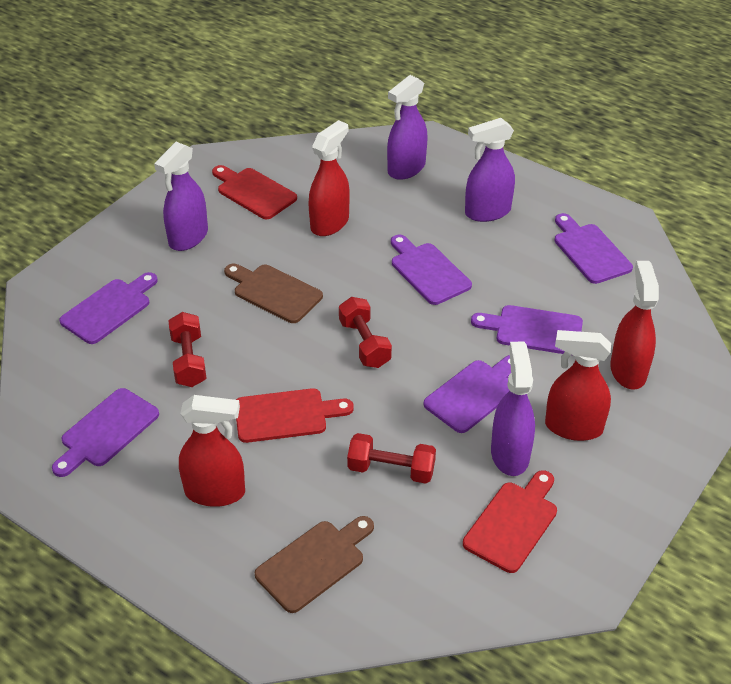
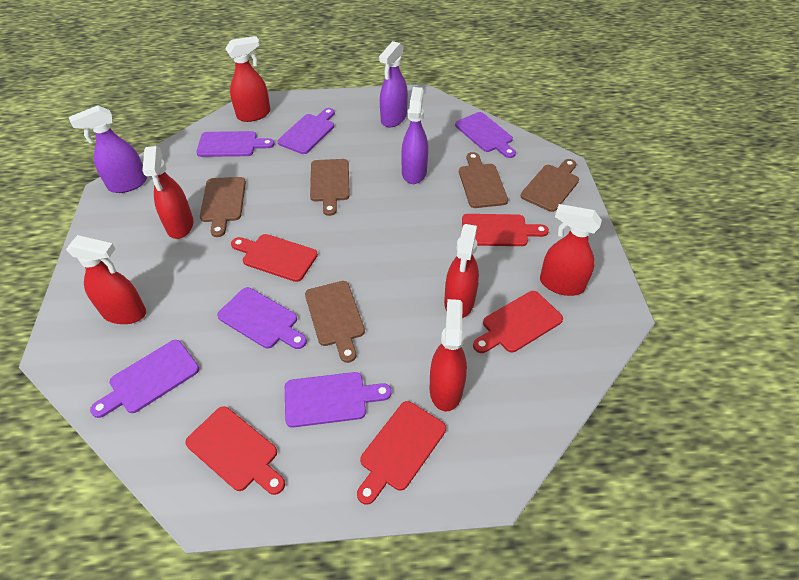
brown cutting board: [224,264,323,323] [255,516,374,613] = 2 -> [200,177,246,237] [305,281,365,363] [310,159,350,216] [459,152,508,208] [520,159,579,212] = 5
purple spray bottle: [154,142,208,251] [387,75,428,180] [465,118,515,222] [491,342,535,476] = 4 -> [69,105,147,193] [379,41,408,127] [401,87,428,184] = 3
red cutting board: [212,165,297,219] [236,388,354,443] [463,470,557,573] = 3 -> [185,406,285,495] [231,234,318,282] [357,401,446,505] [462,214,549,246] [473,291,563,353] = 5
red dumbbell: [168,312,207,387] [339,297,392,368] [347,433,436,484] = 3 -> none = 0
red spray bottle: [179,395,245,507] [309,120,350,236] [545,330,611,441] [610,261,659,390] = 4 -> [66,235,146,324] [142,146,193,239] [225,36,270,122] [430,299,467,411] [444,224,479,318] [540,204,602,296] = 6

